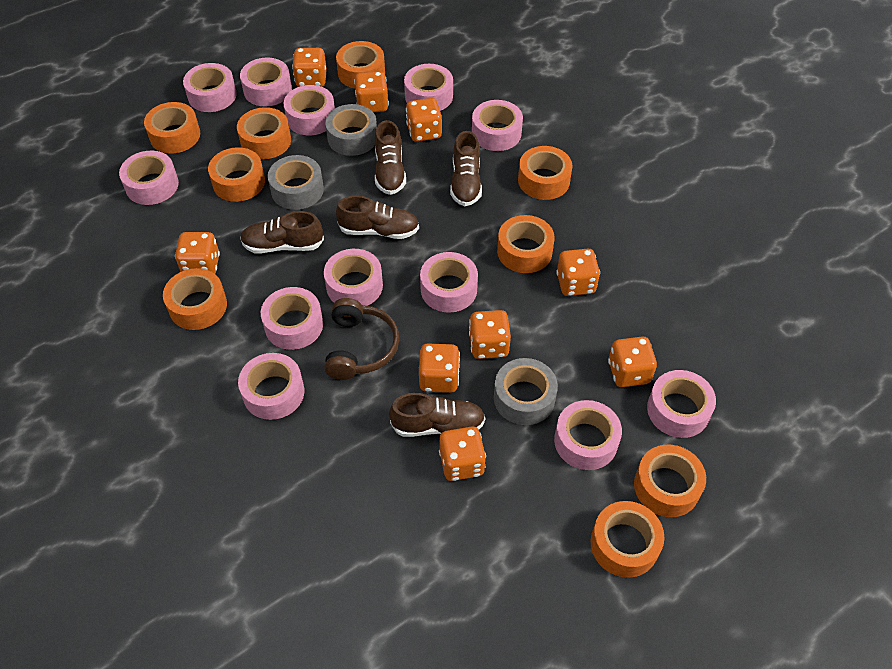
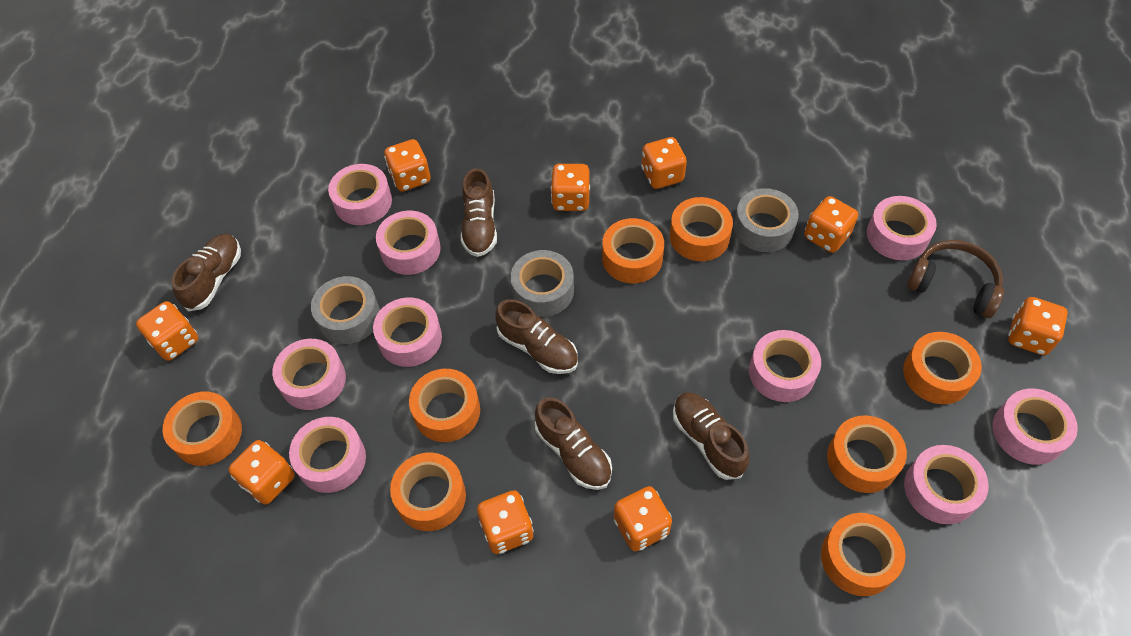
orange tape: [144,102,200,153] [163,268,227,330] [208,147,265,202] [237,107,291,159] [336,41,385,88] [497,215,555,273] [518,146,572,200] [591,501,664,578] [634,445,706,517] = 9 -> [163,392,242,466] [390,453,466,531] [409,369,480,442] [602,218,664,283] [670,197,733,261] [821,513,905,596] [827,416,907,493] [903,332,982,404] = 8
pink tape: [119,151,179,205] [183,63,237,112] [238,353,304,420] [240,57,292,106] [261,287,323,350] [283,85,335,135] [324,249,383,306] [404,64,453,111] [420,252,478,313] [472,100,523,151] [554,400,622,470] [647,370,716,438] = 12 -> [272,339,346,410] [289,417,366,493] [328,164,392,225] [373,297,442,367] [376,211,441,275] [749,330,821,402] [867,196,937,260] [904,445,989,524] [993,388,1078,465] = 9

